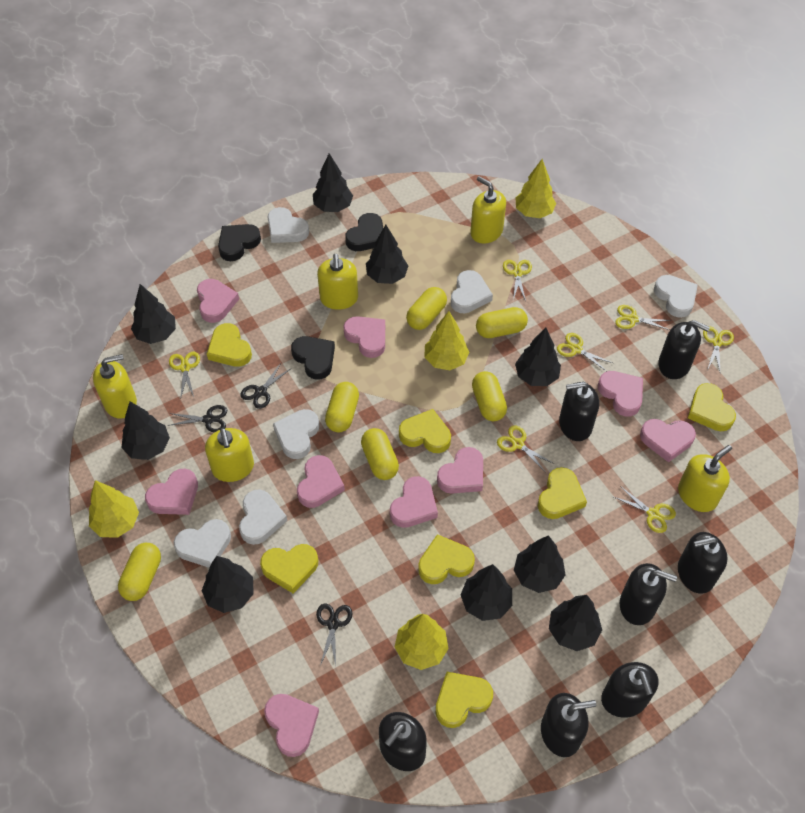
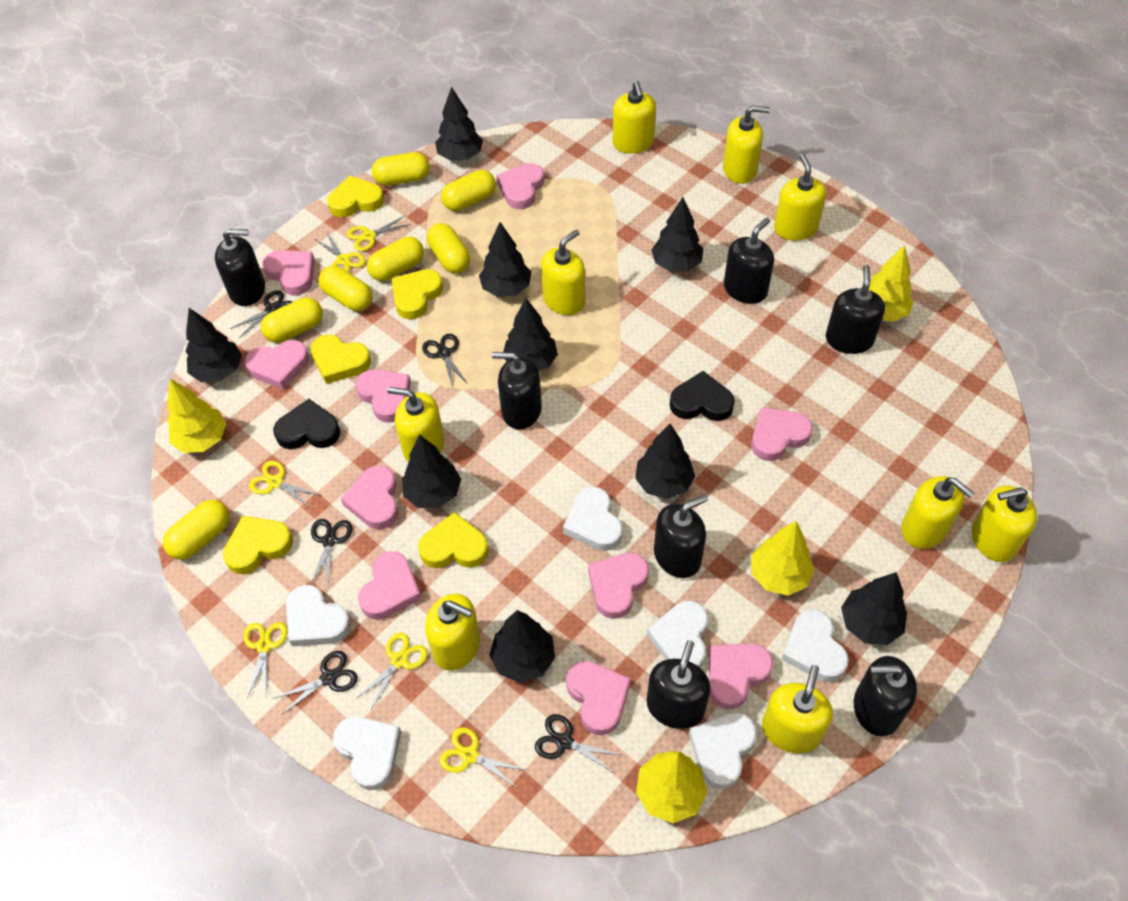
black heart: [218,224,261,261] [291,336,335,380] [345,213,383,251] = 3 -> [273,399,340,449] [670,371,735,421] = 2
black scissors: [168,405,227,433] [240,363,290,409] [316,604,352,667] = 3 -> [230,290,292,338] [273,651,358,715] [310,519,353,586] [422,334,468,388] [535,714,621,772] = 5
pink heart: [145,469,198,515] [197,279,239,323] [264,694,319,757] [297,455,345,508] [343,316,385,358] [390,476,438,528] [437,447,483,494] [598,371,643,417] [640,419,696,462] = 9 -> [245,340,309,389] [263,250,314,296] [341,465,398,529] [355,369,411,423] [358,551,421,620] [496,163,544,209] [566,661,631,735] [588,553,649,619] [709,643,773,709] [751,407,813,461] = 10
yellow capsule: [118,543,161,601] [325,382,359,432] [361,428,399,480] [406,287,447,330] [472,371,507,421] [476,307,528,338] = 6 -> [163,500,230,560] [261,297,323,343] [318,266,372,311] [367,236,424,281] [372,152,430,186] [427,223,470,273] [441,170,496,211] = 7
yellow heart: [207,323,252,367] [260,544,319,593] [399,409,451,453] [418,534,475,584] [436,672,493,728] [538,467,587,519] [688,383,736,431] = 7 -> [223,516,293,574] [311,334,371,384] [327,175,384,217] [391,269,443,319] [418,512,489,568] = 5
yellow scissors: [169,351,200,400] [497,426,554,473] [503,260,532,301] [557,333,613,371] [614,486,676,533] [615,305,672,330] [703,326,734,371] = 7 -> [243,622,288,698] [249,461,320,508] [315,231,365,272] [347,216,411,251] [356,633,428,709] [440,727,526,788] = 6
yellow soap dispenser: [93,354,137,419] [205,428,254,482] [317,254,358,310] [470,176,506,244] [678,445,732,512] = 5 -> [387,387,444,462] [425,594,480,670] [541,230,585,315] [613,81,656,154] [723,106,770,184] [762,665,833,754] [774,154,826,241] [901,476,974,549] [972,486,1037,562] = 9

